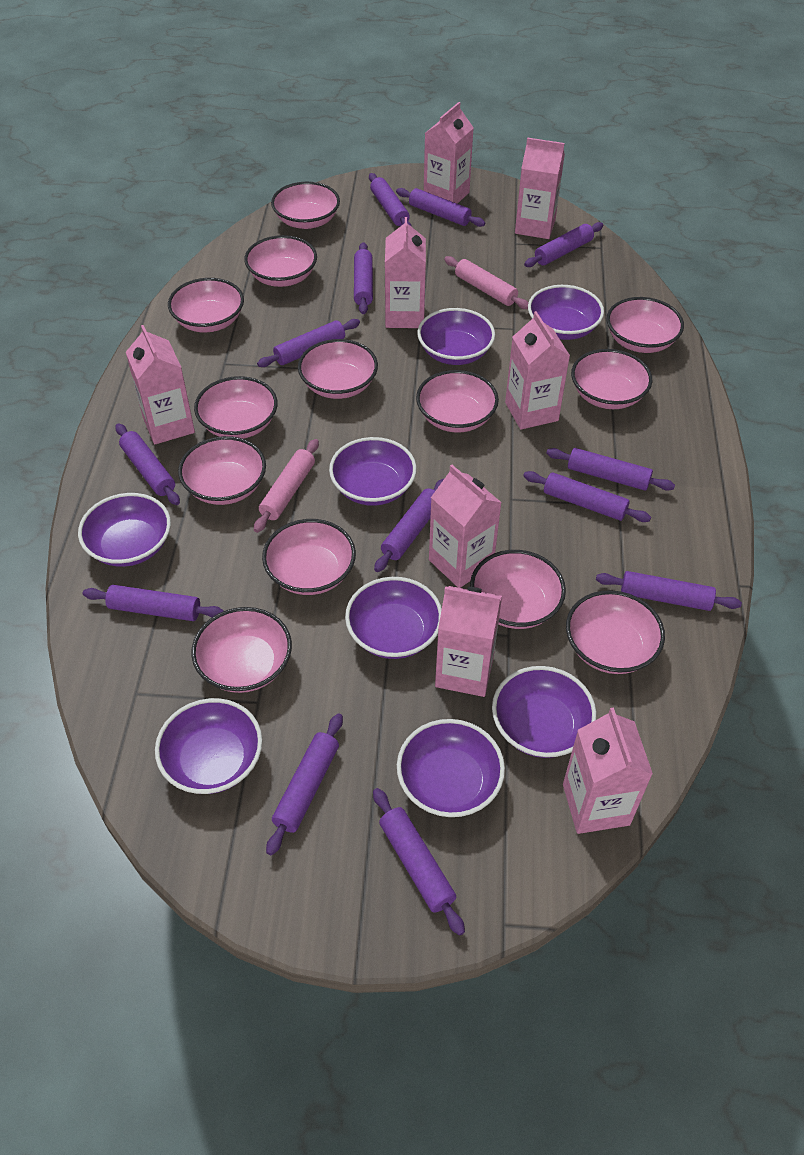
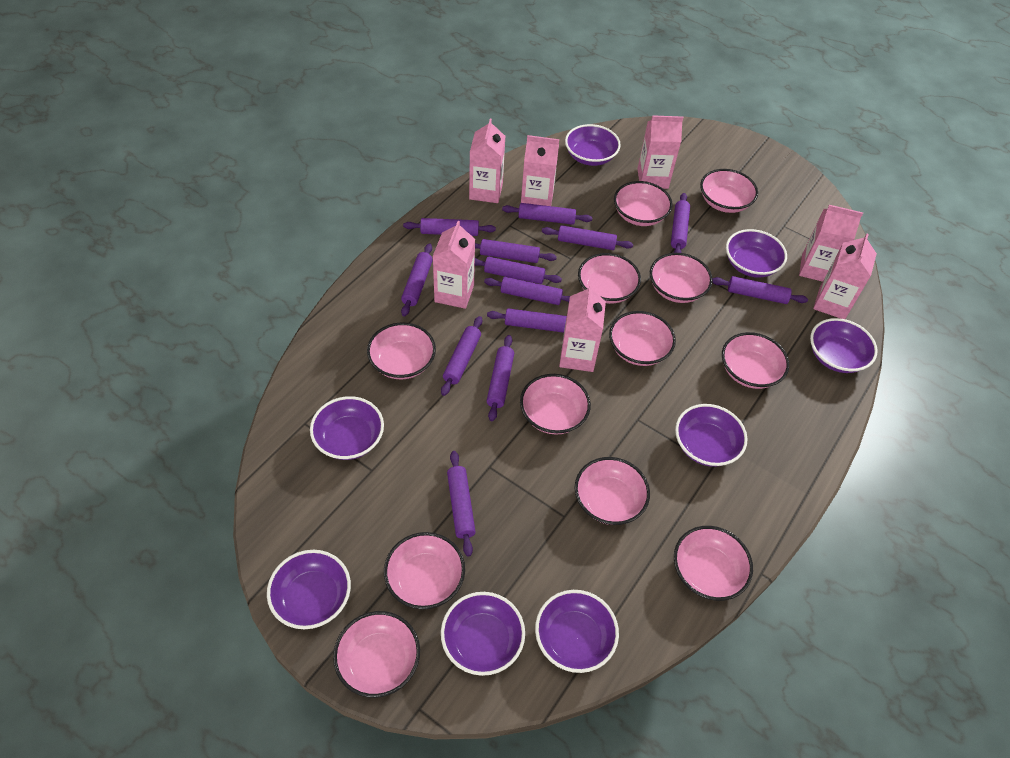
pink bowl: [168,278,244,333] [178,436,266,505] [191,607,292,693] [194,376,278,439] [244,235,317,287] [262,519,356,595] [271,182,340,229] [298,339,378,399] [416,370,499,433] [470,550,566,629] [566,590,665,674] [571,349,652,409] [607,297,684,353] = 13 -> [333,611,420,698] [367,322,436,379] [384,532,465,609] [520,374,591,435] [574,457,650,525] [578,253,641,304] [609,311,676,366] [614,181,673,226] [650,253,713,303] [674,526,753,601] [700,169,758,213] [722,332,789,389] = 12
pink carton: [126,325,195,445] [385,217,426,328] [424,102,474,204] [429,465,502,588] [435,586,502,697] [505,311,570,430] [515,137,565,239] [563,707,653,834] = 8 -> [433,221,475,309] [469,119,505,203] [521,135,559,206] [559,284,606,372] [637,115,683,189] [799,205,863,282] [813,234,877,319] = 7
pink rolling pin: [254,439,319,533] [444,256,528,309] = 2 -> none = 0

